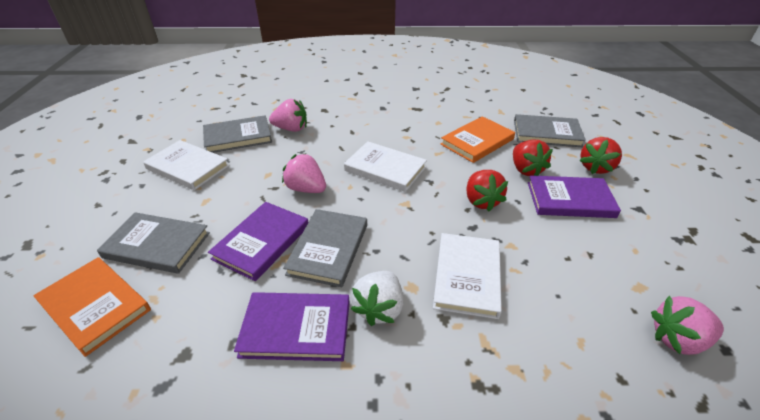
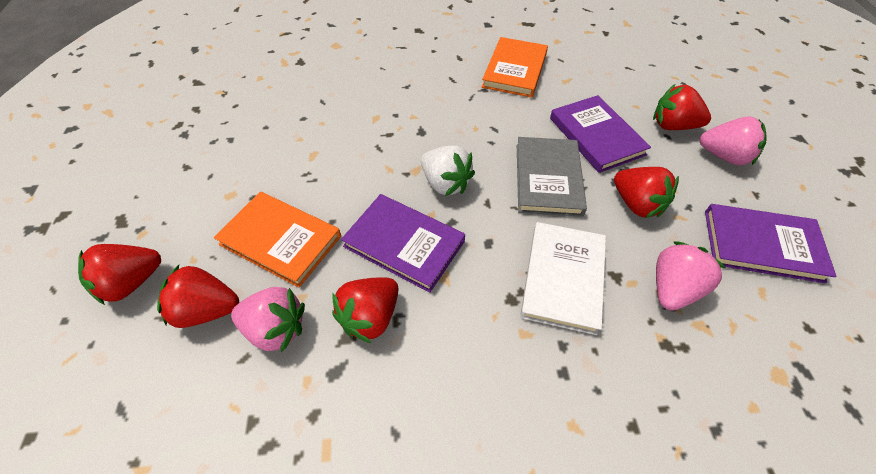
grey book: [97,212,210,274] [203,115,272,153] [283,209,367,287] [514,114,586,147] = 4 -> [517,137,587,217] = 1
red strawberry: [466,170,508,211] [513,140,553,176] [579,137,622,174] = 3 -> [78,244,161,305] [157,265,239,328] [332,277,398,343] [614,167,679,218] [653,84,711,130] = 5
white book: [143,140,230,190] [344,141,427,192] [433,233,502,319] = 3 -> [520,222,606,335] = 1

